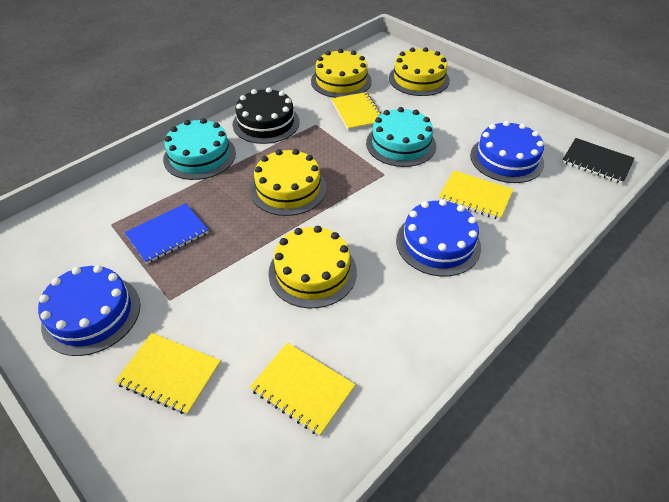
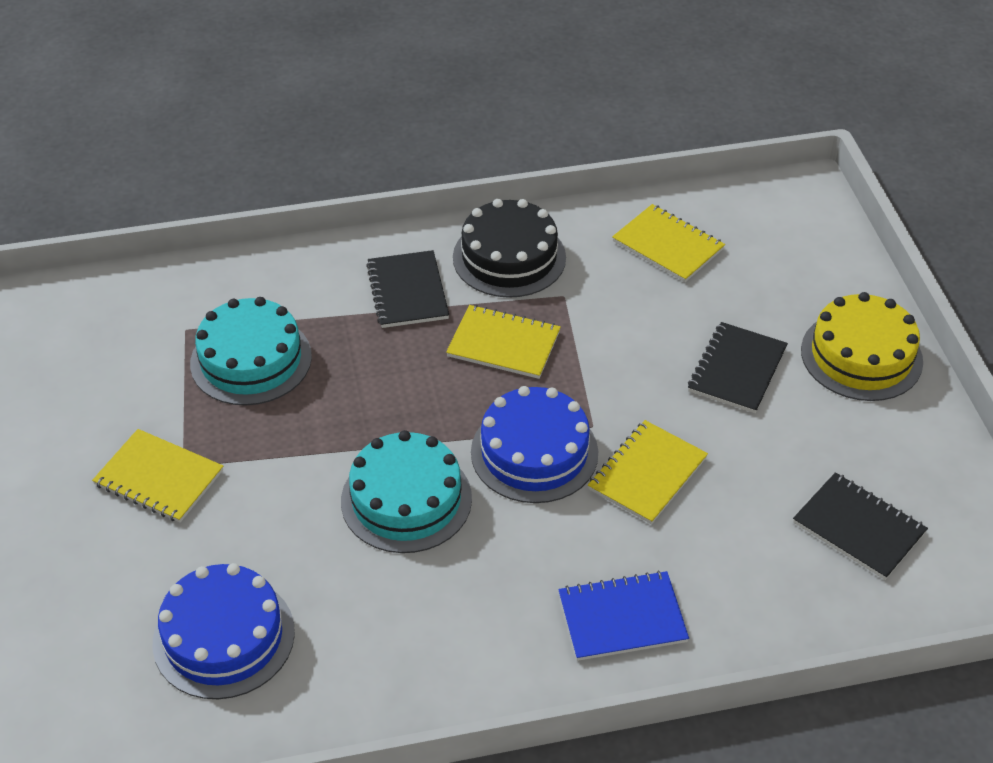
black notebook: [562,138,635,184] = 1 -> [366,250,449,328] [688,322,788,413] [793,472,928,580] = 3
blue cake: [38,265,140,356] [396,199,481,277] [470,121,544,183] = 3 -> [153,563,295,699] [471,386,598,503] = 2
yellow cake: [250,149,327,216] [268,226,357,308] [311,49,372,98] [389,47,450,96] = 4 -> [801,292,923,401] = 1

